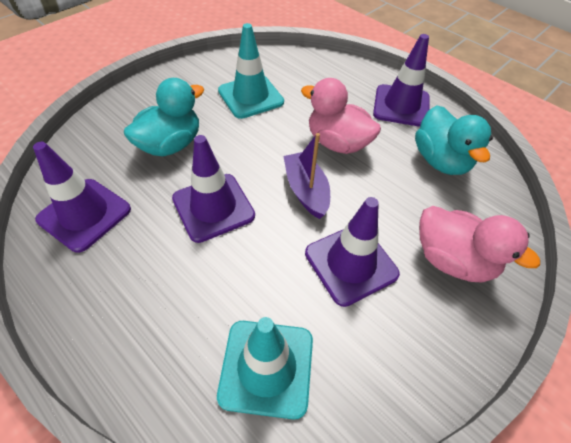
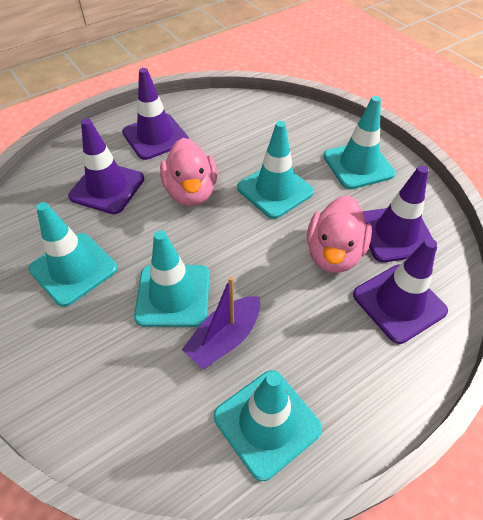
turquoise duck: [124,78,204,156] [415,105,493,175] = 2 -> none = 0
turquoise traffic cone: [217,317,313,420] [218,23,284,119] = 2 -> [28,202,117,307] [134,230,210,327] [214,370,322,481] [237,121,314,219] [323,96,395,189] = 5

